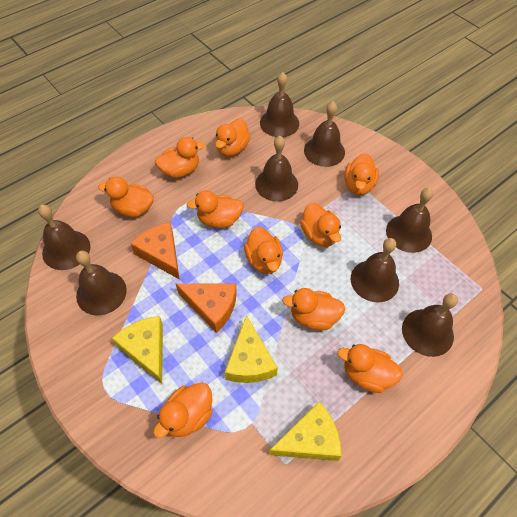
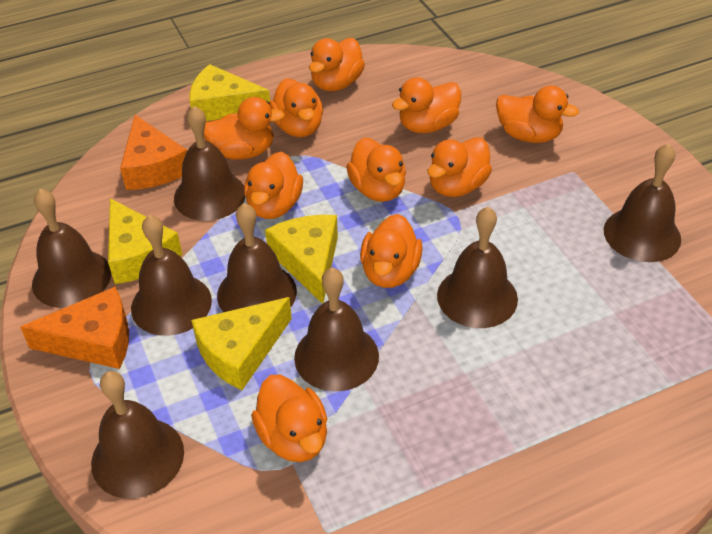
yellow cheese: [112,316,163,384] [225,315,278,383] [269,402,342,461] = 3 -> [108,199,182,284] [190,64,270,121] [191,297,292,390] [265,215,338,304] = 4

